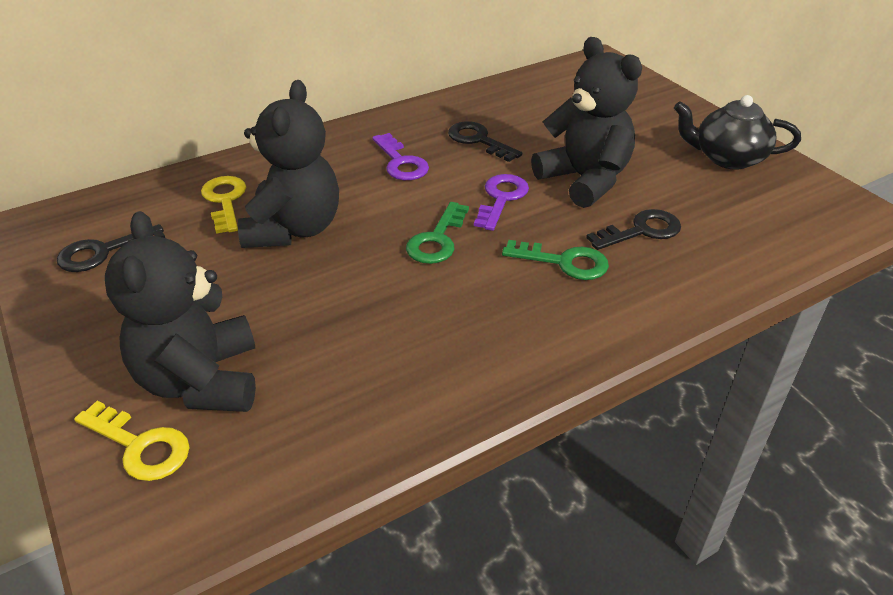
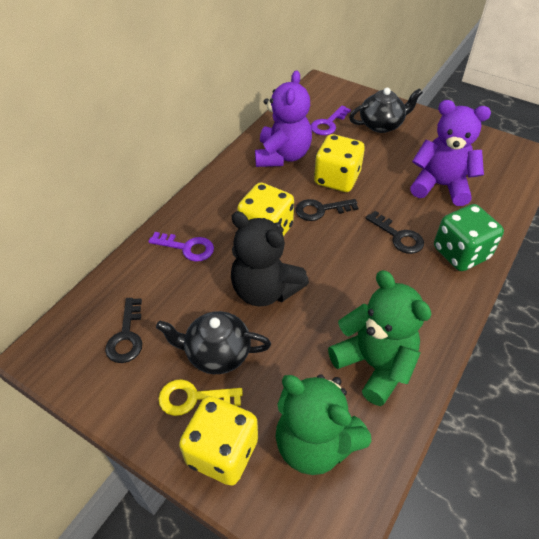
black teapot: [674,95,801,170] = 1 -> [156,311,271,374] [349,88,423,133] = 2
black teddy bear: [105,211,256,412] [238,80,339,248] [531,37,642,208] = 3 -> [231,211,309,307] = 1
green dice: none = 0 -> [434,204,504,271] = 1
green key: [406,202,469,264] [502,240,609,280] = 2 -> none = 0
green teddy bear: none = 0 -> [275,374,371,475] [328,270,432,406] = 2
purple teddy bear: none = 0 -> [255,70,312,167] [410,100,491,206] = 2
yellow dice: none = 0 -> [179,396,258,486] [237,183,294,236] [314,134,365,192] = 3
yellow key: [74,401,190,481] [201,176,246,234] = 2 -> [158,379,243,416] = 1

